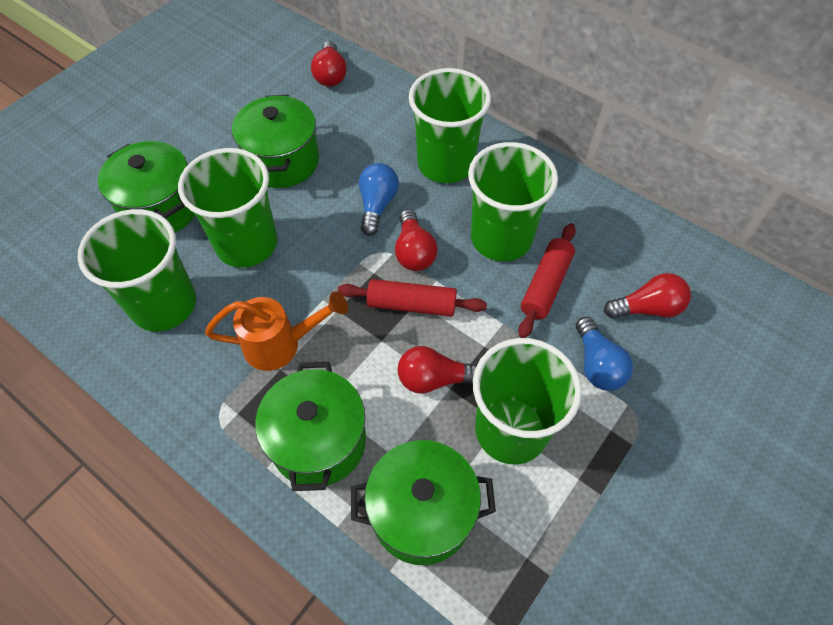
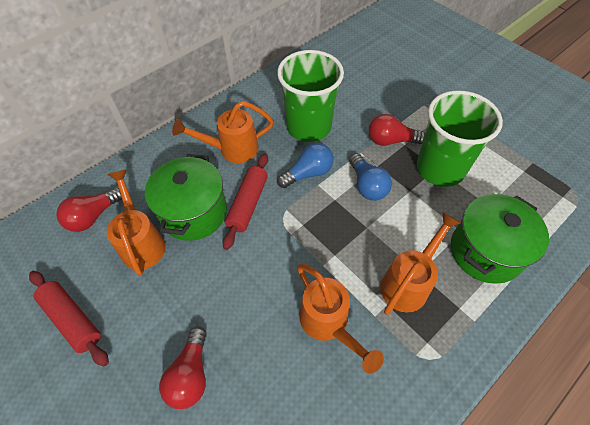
green cup: [77,209,196,332] [178,148,277,268] [409,68,491,183] [468,142,558,261] [473,338,582,464] = 5 -> [277,50,344,142] [417,91,503,187] = 2
green pot: [98,141,195,232] [232,95,319,188] [255,362,366,491] [351,440,496,565] = 4 -> [145,154,227,241] [451,194,549,284] = 2
orange watering can: [205,292,348,371] = 1 -> [107,169,166,275] [172,101,274,163] [297,264,384,373] [381,212,461,315] = 4
red light bulb: [311,41,347,87] [395,209,438,271] [398,346,477,394] [604,273,691,319] = 4 -> [56,187,122,232] [159,326,207,409] [369,114,425,146] = 3

